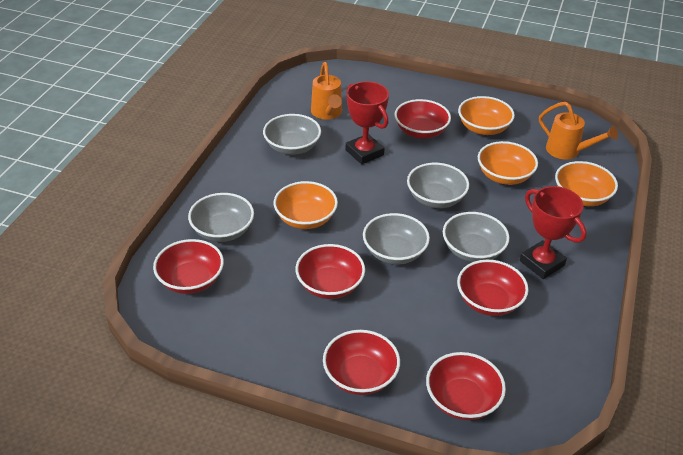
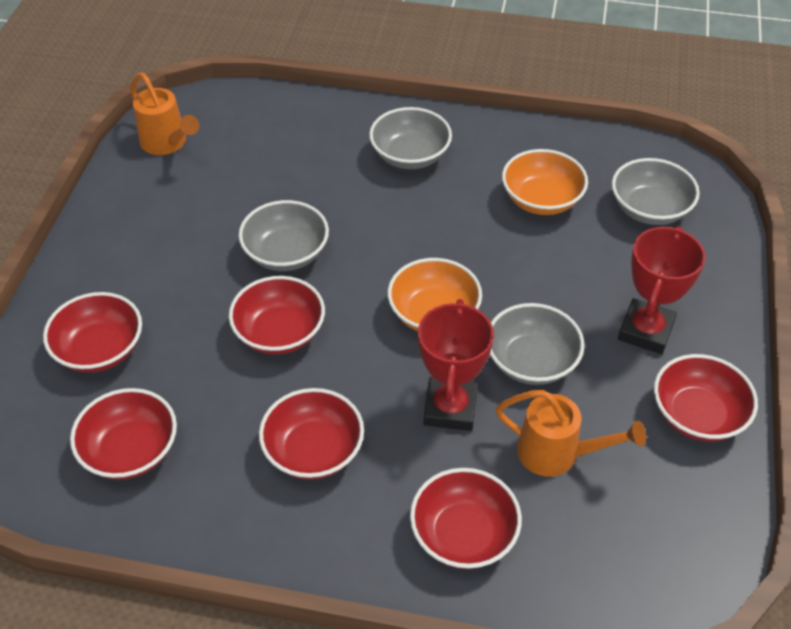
grey bowl: [188,193,254,242] [263,114,321,155] [363,213,430,264] [407,163,469,208] [443,212,509,262] = 5 -> [238,200,329,271] [369,107,452,169] [490,303,584,385] [612,158,700,225] = 4
orange bowl: [274,181,338,229] [458,96,515,135] [478,141,538,185] [555,161,618,206] = 4 -> [388,258,482,331] [502,149,588,215] = 2

